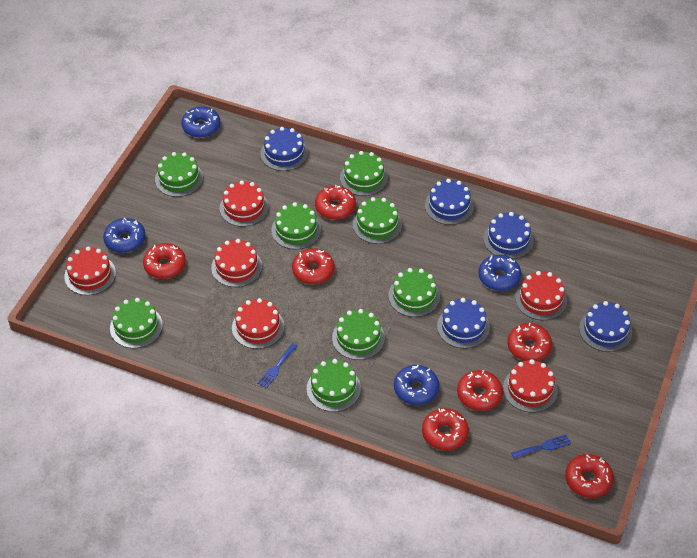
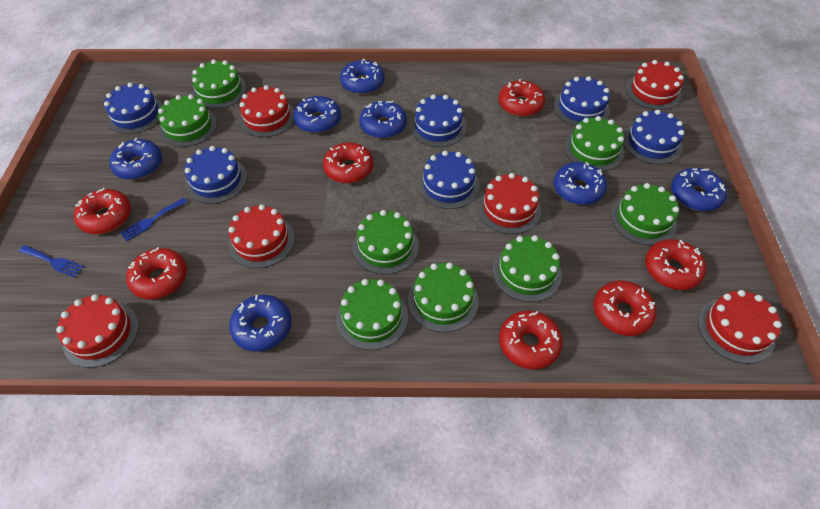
blue cake: [260,127,308,171] [425,179,474,225] [437,298,490,349] [483,212,533,259] [579,301,632,352] = 5 -> [104,83,163,134] [185,146,247,204] [410,94,467,147] [418,151,479,209] [554,76,610,126] [623,110,684,164] = 6
blue donut: [103,217,146,253] [181,106,221,138] [394,365,439,405] [478,255,521,291] = 4 -> [109,138,162,180] [229,295,292,352] [294,96,341,133] [340,59,385,95] [359,101,407,139] [554,162,607,205] [671,168,727,212] = 7

